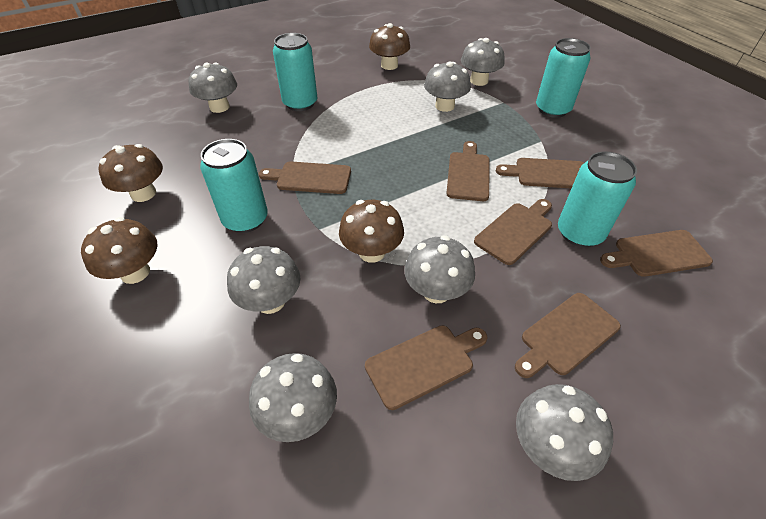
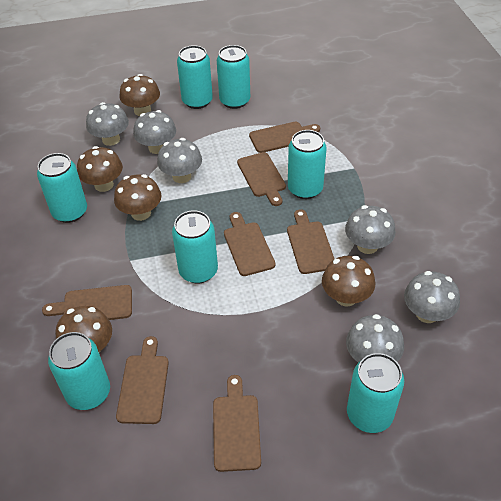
brown mushroom: [81,217,158,284] [99,144,163,202] [339,200,404,263] [369,23,410,70] = 4 -> [55,306,112,353] [77,146,123,192] [114,174,161,221] [119,74,160,116] [322,256,375,306] = 5
grey mushroom: [189,62,237,113] [227,246,300,314] [249,353,337,442] [404,235,475,303] [424,61,471,112] [461,38,504,86] [516,384,613,481] = 7 -> [86,102,129,146] [133,110,176,154] [157,138,202,183] [345,205,396,254] [346,314,404,363] [404,271,460,323] = 6
turquoise can: [200,139,268,233] [273,33,318,111] [536,38,591,118] [558,151,637,247] = 4 -> [37,153,87,223] [48,332,110,410] [172,210,218,284] [177,45,213,109] [217,45,250,109] [288,130,327,199] [347,353,404,433] = 7

